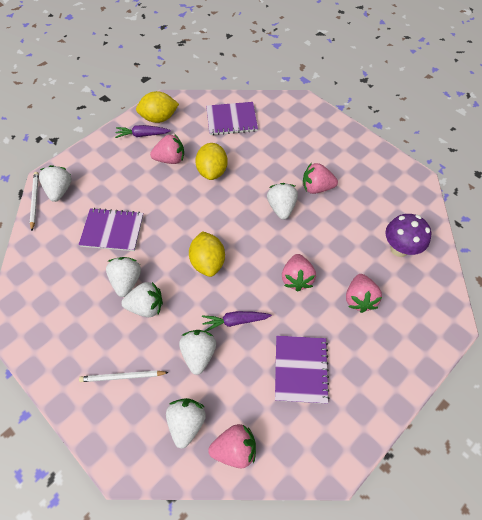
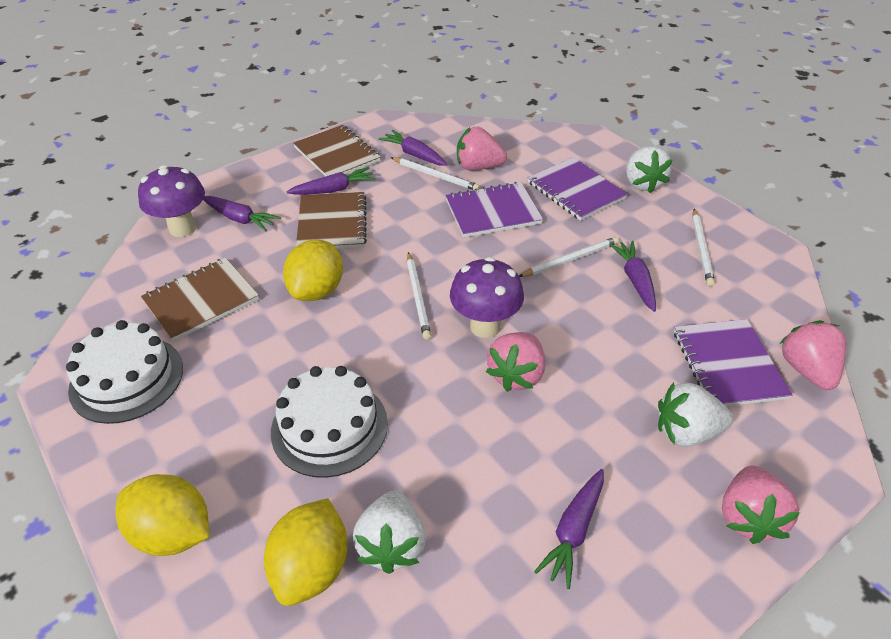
brown notebook: none = 0 -> [141,258,259,342] [293,125,381,177] [296,192,367,249] = 3
pink strawberry: [150,134,184,164] [208,424,256,468] [282,254,316,292] [303,163,338,194] [346,274,382,313] = 5 -> [457,127,507,171] [486,332,545,392] [722,465,800,544] [780,320,846,390] = 4
purple carrot: [115,125,171,138] [202,311,272,332] = 2 -> [203,196,281,231] [286,167,376,195] [378,130,447,166] [534,469,604,589] [609,241,656,312] = 5
purple mushroom: [386,214,431,257] = 1 -> [138,165,205,237] [450,257,524,338] = 2
white cake: none = 0 -> [66,320,183,424] [271,366,388,478] = 2
white pencil: [30,172,39,231] [79,370,169,382] = 2 -> [391,157,480,190] [407,252,431,340] [519,237,619,277] [692,209,715,286] = 4
white strawberry: [39,165,72,202] [106,257,141,297] [121,282,163,317] [166,398,206,448] [179,330,216,375] [267,183,298,220] = 6 -> [352,491,426,574] [626,146,672,193] [658,382,733,447] = 3

